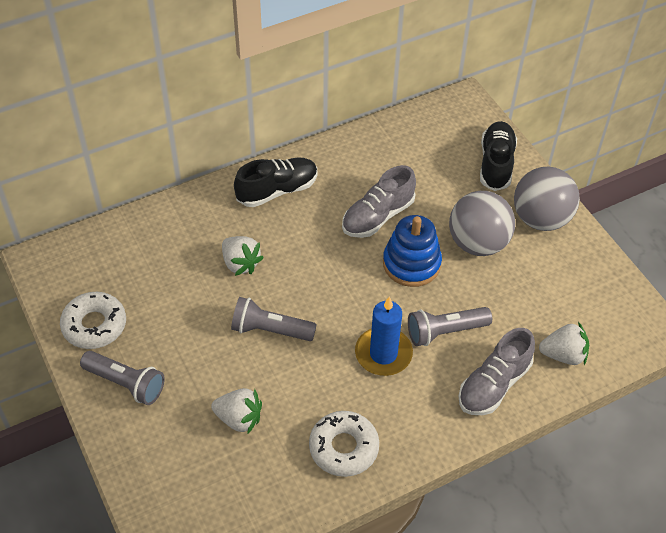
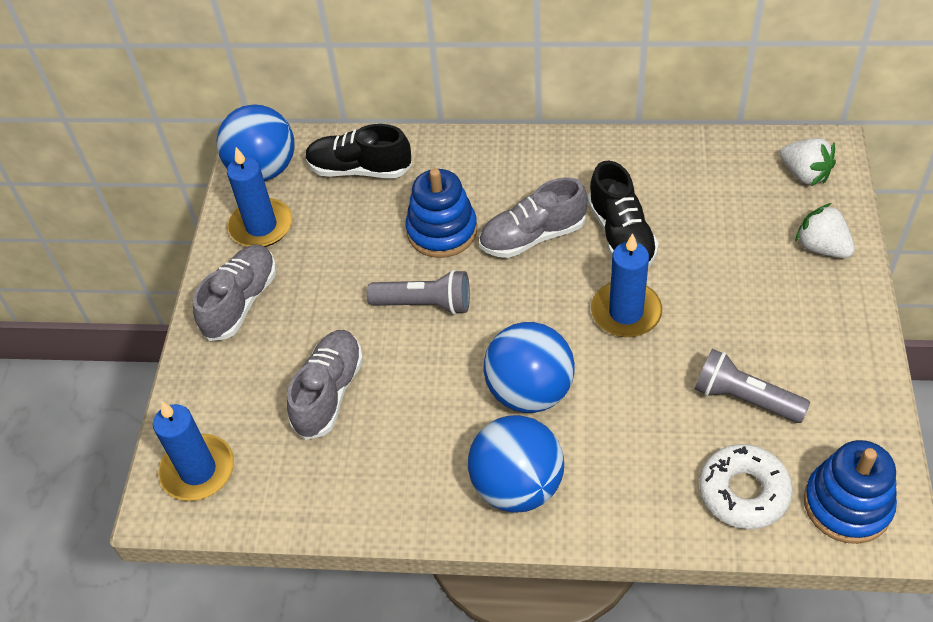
blue ball: none = 0 -> [216,104,295,181] [468,415,564,513] [484,322,575,413] = 3
blue candle: [355,297,413,376] = 1 -> [153,401,234,501] [227,147,293,247] [591,233,662,337] = 3
blue stacking toy: [383,215,442,287] = 1 -> [405,168,477,258] [804,440,897,544] = 2
grey ball: [449,191,515,256] [514,167,580,231] = 2 -> none = 0
grey flashlight: [80,351,165,405] [231,297,317,341] [408,307,492,346] = 3 -> [367,270,470,315] [695,349,810,423] = 2
grey shoe: [342,165,416,238] [459,328,535,415] = 2 -> [193,245,276,341] [287,330,363,440] [479,177,588,258] = 3
white donut: [60,292,126,349] [309,411,379,477] = 2 -> [699,444,793,529] = 1
white strawberry: [211,388,262,435] [222,236,264,276] [539,322,589,365] = 3 -> [780,138,836,186] [795,203,855,258] = 2

